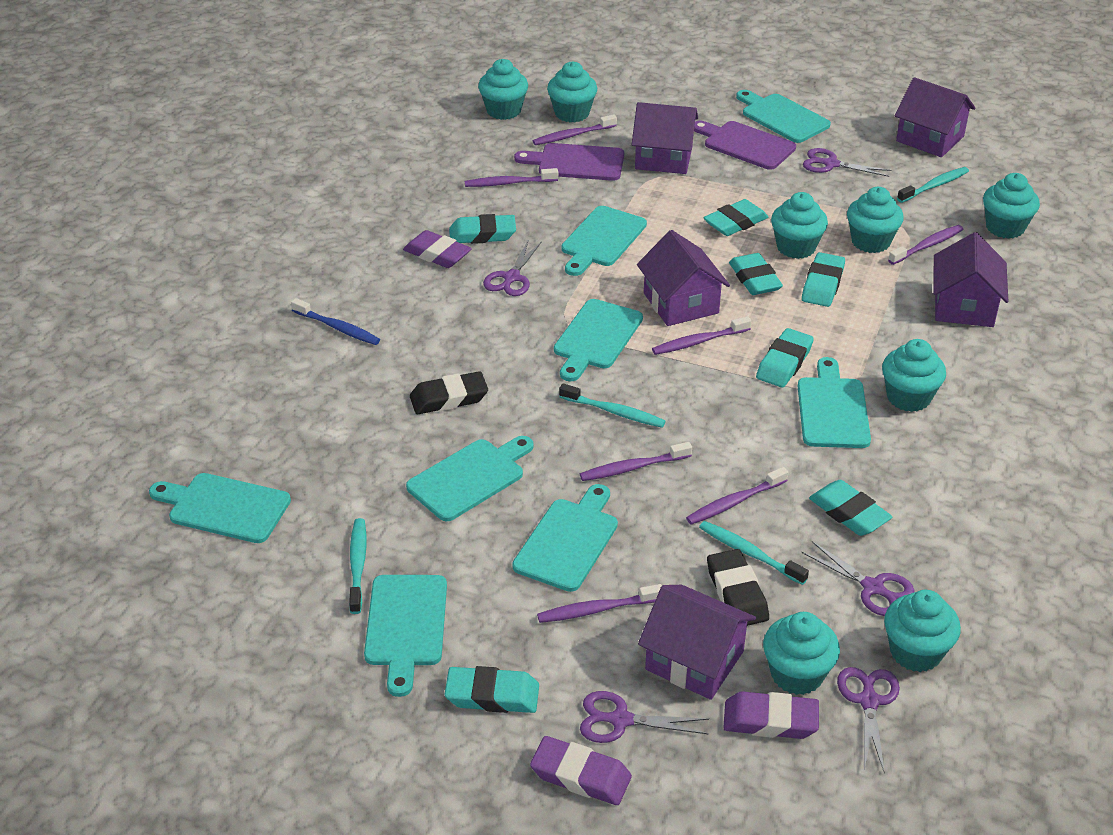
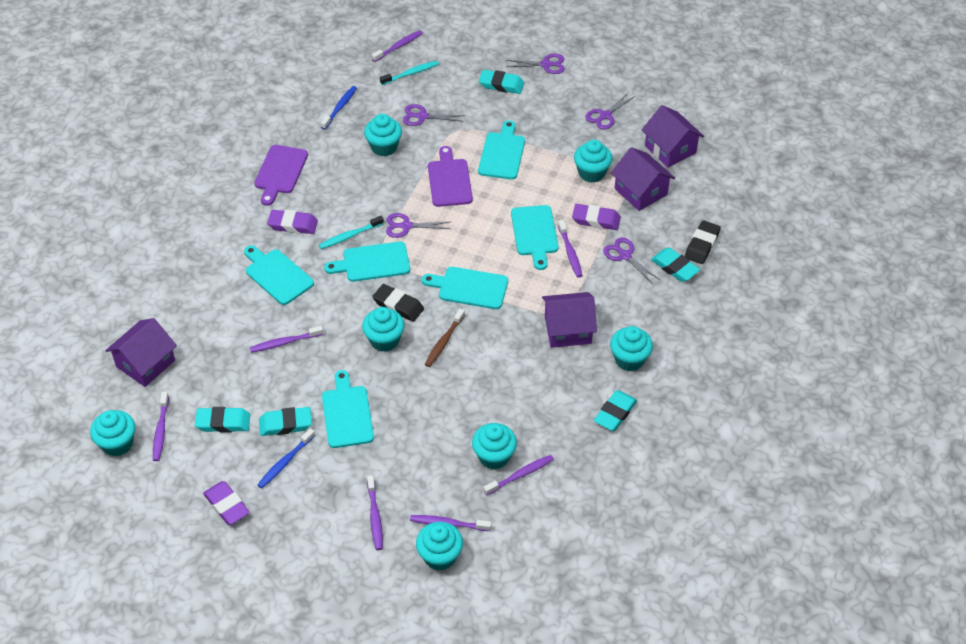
blue toothbrush: [291,298,380,345] = 1 -> [257,428,315,488] [321,86,357,130] = 2
brown toothbrush: none = 0 -> [425,308,465,367] = 1
purple house: [631,102,698,174] [637,230,730,326] [638,585,756,700] [894,77,975,157] [933,232,1008,327] = 5 -> [105,318,177,387] [542,292,597,348] [611,147,675,211] [642,105,704,168] = 4
turquoise cupcake: [478,59,528,120] [547,61,597,122] [763,612,840,695] [771,192,828,259] [847,187,904,253] [882,339,946,412] [884,590,961,672] [983,173,1040,239] = 8 -> [90,410,135,456] [362,307,405,352] [364,114,402,157] [416,522,463,571] [472,423,517,470] [574,140,612,183] [610,326,653,371] = 7
turquoise cutting board: [149,473,291,543] [364,575,447,697] [406,436,534,521] [512,484,618,592] [554,299,643,381] [561,206,647,276] [736,90,831,143] [798,357,871,448] = 8 -> [244,245,314,305] [322,370,374,448] [324,241,410,282] [422,267,508,309] [478,120,525,179] [511,205,559,270] = 6
turquoise eraser: [444,666,539,713] [449,214,516,244] [703,199,768,236] [729,253,783,295] [756,328,814,388] [802,252,845,307] [809,480,892,536] = 7 -> [195,407,250,433] [259,407,312,436] [479,70,524,94] [594,390,637,431] [651,248,700,282] = 5
turquoise toothbrush: [349,518,366,614] [559,383,665,428] [699,521,809,585] [897,167,969,203] = 4 -> [319,216,384,249] [380,61,439,85] = 2

